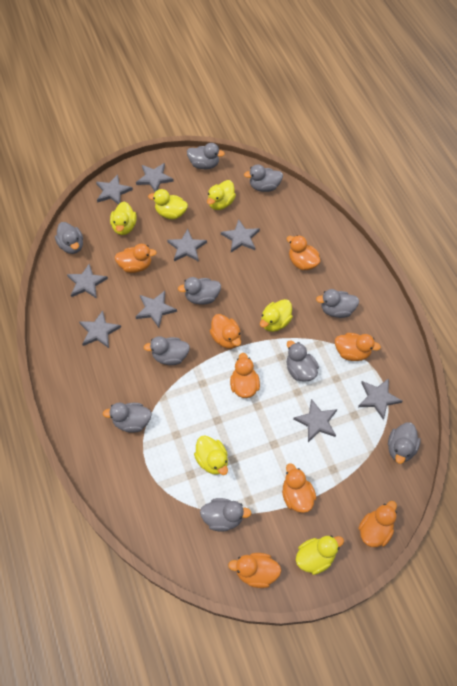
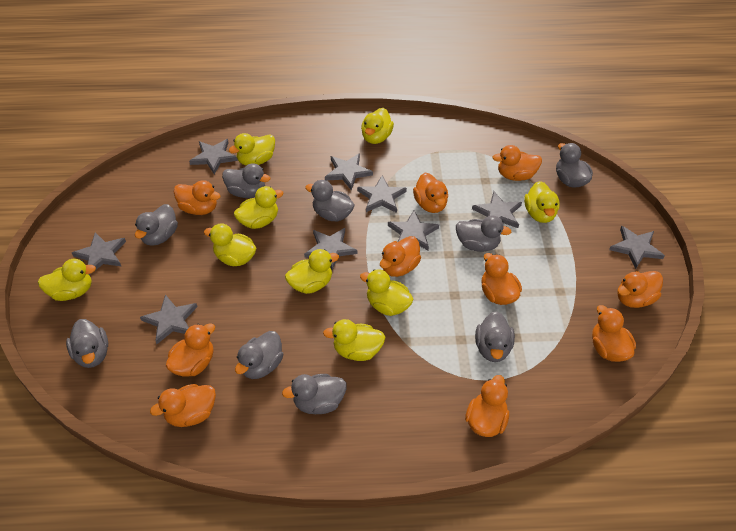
grey duck: [55,222,83,254] [103,403,152,433] [143,336,190,365] [178,277,221,305] [187,143,225,169] [200,498,251,531] [244,164,283,192] [287,340,319,382] [316,289,359,318] [388,422,420,464] = 10 -> [66,319,108,368] [135,204,178,246] [222,163,270,198] [235,331,284,379] [282,374,347,414] [305,180,355,221] [456,216,511,252] [475,311,515,362] [556,143,593,188] = 9
orange duck: [115,244,157,273] [210,314,241,349] [228,553,281,588] [230,353,260,398] [282,463,316,513] [286,235,321,270] [335,333,381,361] [358,501,397,547] = 8 -> [150,384,216,427] [166,323,215,377] [174,180,221,215] [380,236,421,277] [413,173,448,213] [465,375,509,437] [481,253,522,305] [492,145,542,181] [592,305,636,362] [617,271,663,308] = 10
yellow duck: [110,202,136,235] [148,189,188,219] [194,435,228,475] [207,180,236,210] [260,299,293,332] [296,535,344,575] = 6 -> [38,259,96,301] [204,223,256,266] [229,133,275,166] [234,186,284,229] [285,249,339,294] [323,319,386,361] [360,269,413,316] [361,108,394,144] [524,181,560,223] = 9

